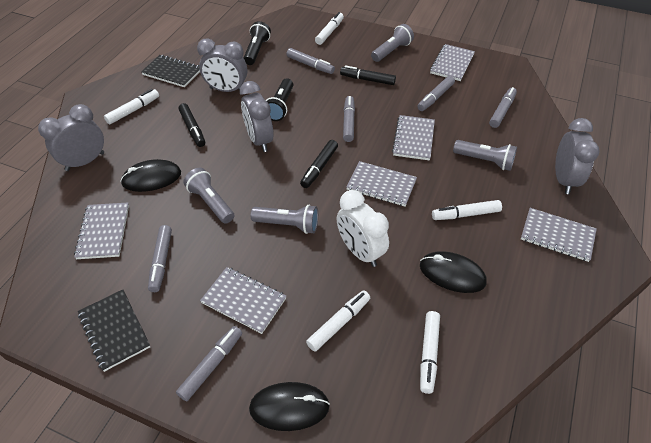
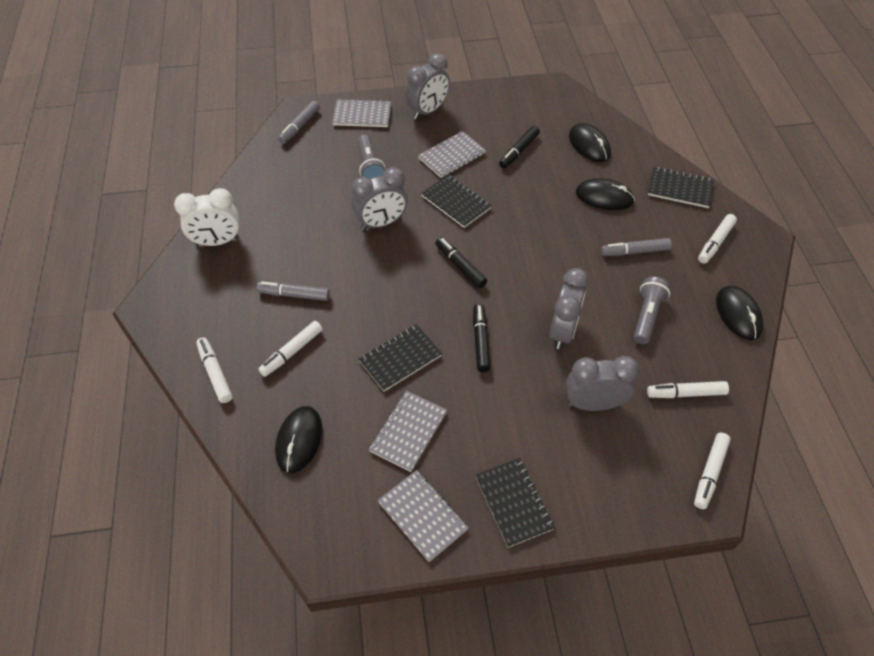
black flashlight: [244,21,271,65] [266,78,293,121] = 2 -> none = 0
black mouse: [120,159,181,192] [249,382,330,431] [420,251,486,293] = 3 -> [275,406,323,473] [569,123,611,162] [576,178,635,210] [716,286,764,340] = 4
black notebook: [78,290,150,372] [141,55,200,87] = 2 -> [358,324,442,392] [421,175,491,228] [475,458,555,548] [648,167,714,208] = 4
grey flashlight: [183,168,234,224] [251,205,318,234] [371,24,414,62] [453,140,517,171] = 4 -> [357,135,385,179] [634,277,671,344] = 2
grey marker: [148,225,172,292] [176,326,242,401] [286,48,335,74] [343,96,355,142] [417,76,455,111] [489,87,517,128] = 6 -> [256,282,330,301] [278,101,320,144] [601,238,672,256] = 3
grey notebook: [74,202,129,259] [200,267,286,334] [346,161,417,206] [392,115,435,160] [430,44,475,81] [521,208,597,262] = 6 -> [332,99,391,127] [369,391,447,472] [377,470,468,562] [418,131,486,178] = 4

